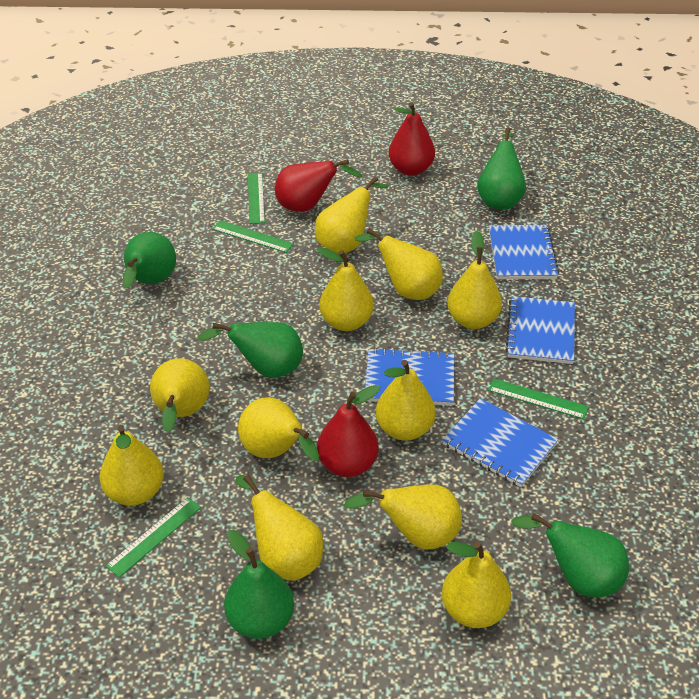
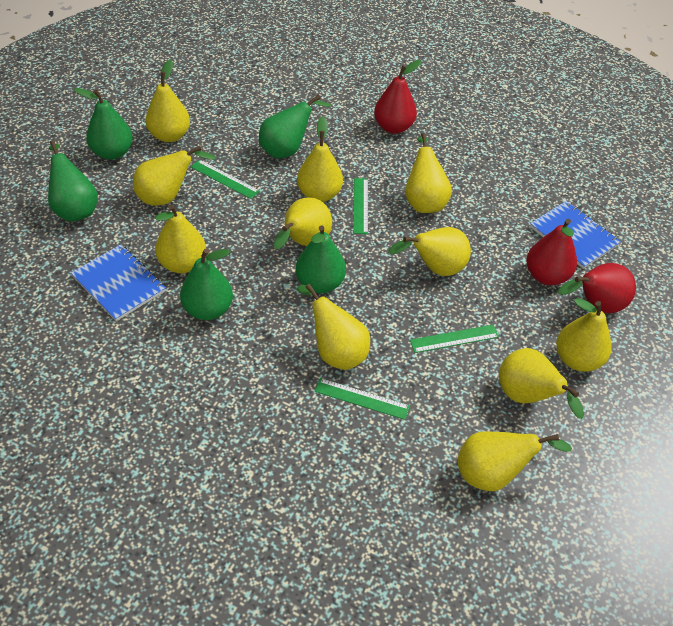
blue notebook: [365,348,454,406] [442,398,558,487] [489,225,559,279] [505,296,575,364] = 4 -> [71,244,166,321] [530,201,621,269] = 2

